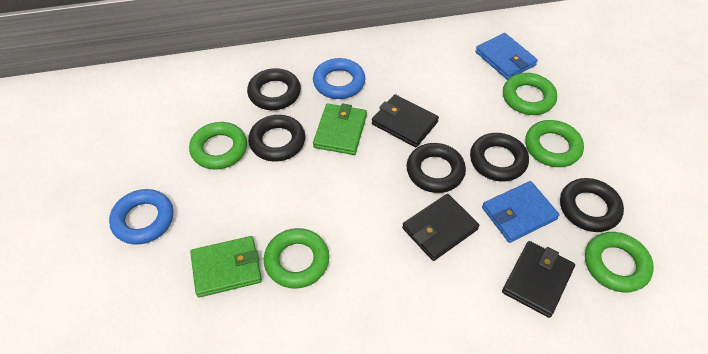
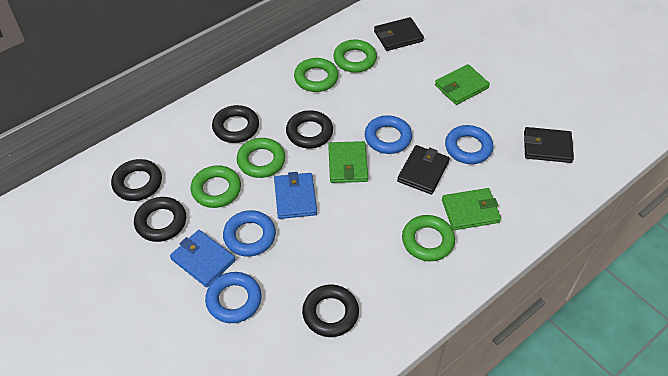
blue ring: [109,189,173,245] [313,58,365,99] = 2 -> [205,272,262,323] [223,210,276,257] [365,115,412,154] [445,125,494,164] = 4
green wallet: [190,236,262,298] [313,103,367,155] = 2 -> [328,141,368,183] [435,64,490,105] [442,188,501,230] = 3

